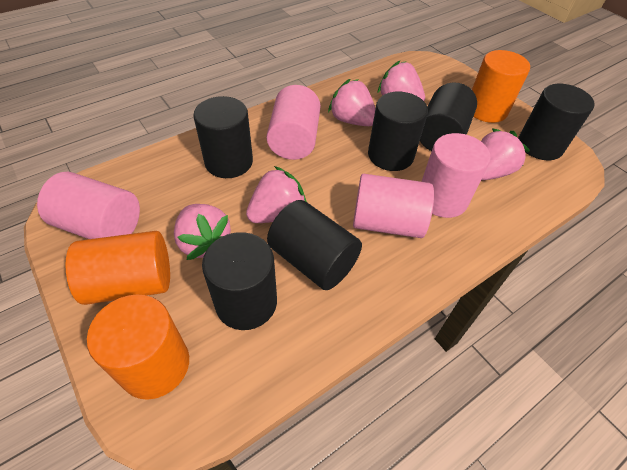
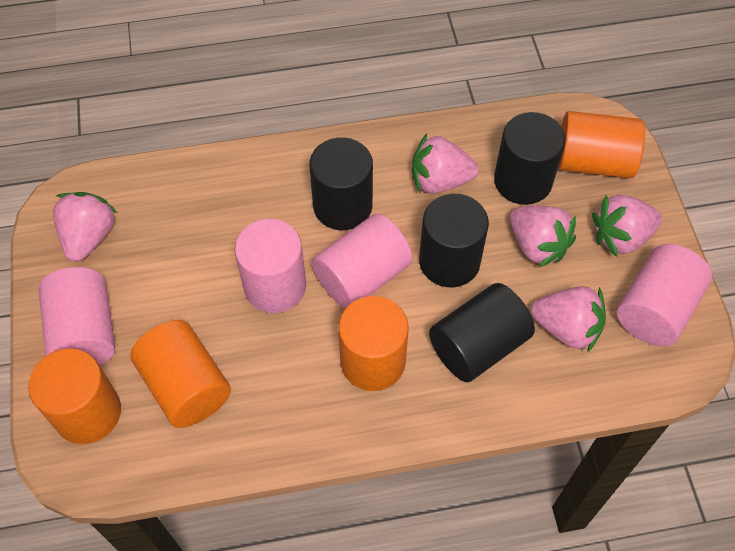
black cylinder: [193,96,253,178] [202,232,277,330] [267,200,362,290] [368,92,428,171] [420,82,477,151] [518,84,594,160] = 6 -> [309,137,373,230] [419,194,489,287] [429,283,535,382] [494,112,565,205] = 4
orange cylinder: [65,231,170,305] [87,294,189,400] [472,50,530,123] = 3 -> [28,348,121,444] [130,320,231,428] [338,296,409,391] [558,111,645,178] = 4

